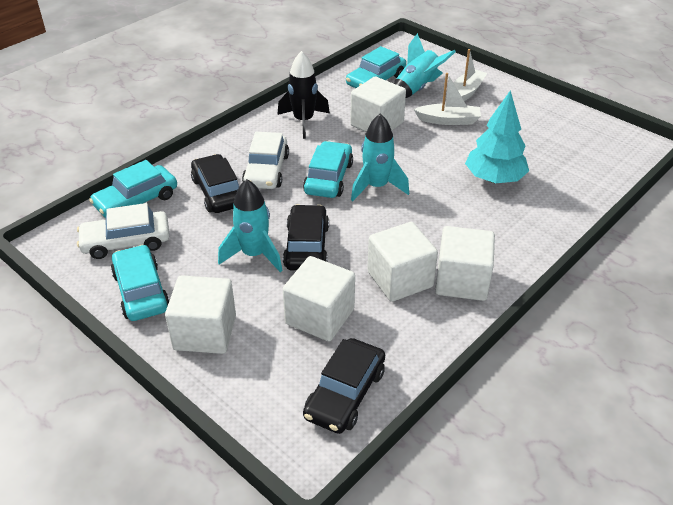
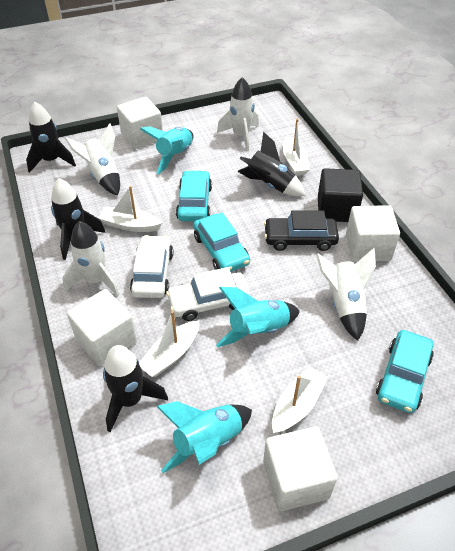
black car: [191,154,239,213] [283,204,329,271] [303,338,385,434] = 3 -> [264,211,339,251] = 1
black cube: none = 0 -> [318,168,363,222] = 1
black rocket: [277,51,330,139] = 1 -> [26,102,76,173] [51,178,106,260] [103,345,168,432] [237,131,305,196] = 4
turquoise car: [89,160,177,218] [111,245,170,321] [303,141,353,198] [346,46,406,88] = 4 -> [176,170,212,221] [193,212,250,272] [376,330,434,413] = 3
turquoise tree: [465,90,529,183] = 1 -> none = 0
white boat: [414,73,481,125] [453,49,487,101] = 2 -> [98,186,163,232] [139,311,199,377] [272,366,328,433] [283,119,310,176] = 4
white cube: [165,275,236,354] [283,256,355,341] [350,76,406,132] [367,222,438,302] [435,226,495,301] = 5 -> [67,289,137,366] [117,97,163,149] [263,426,338,511] [346,205,400,262] = 4
white rocket: none = 0 -> [62,221,120,296] [64,123,120,196] [217,77,259,151] [316,248,376,341] = 4

